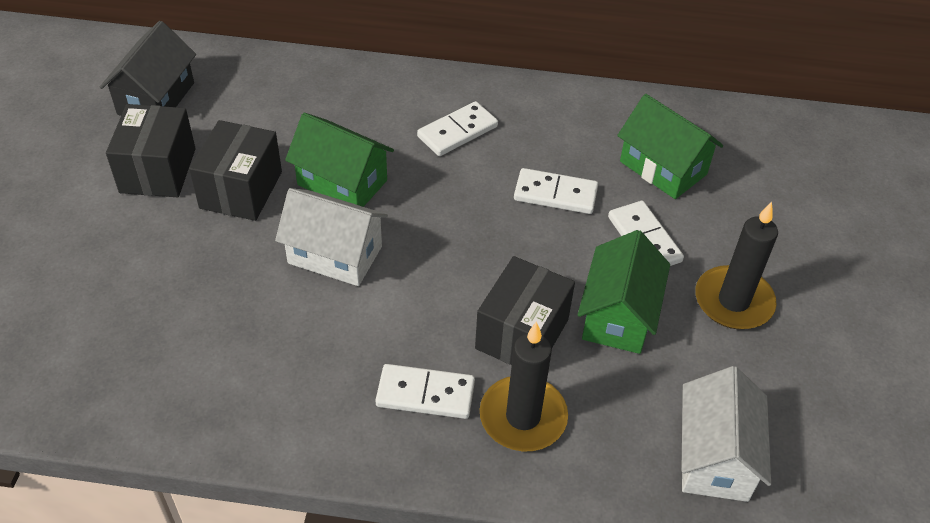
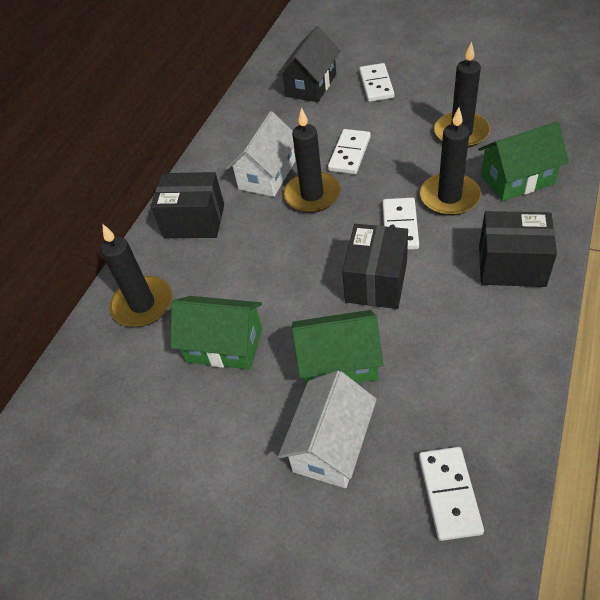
black candle: [480,322,568,452] [695,202,778,329] = 2 -> [101,224,172,327] [283,107,341,213] [420,107,481,216] [434,41,490,148] = 4

